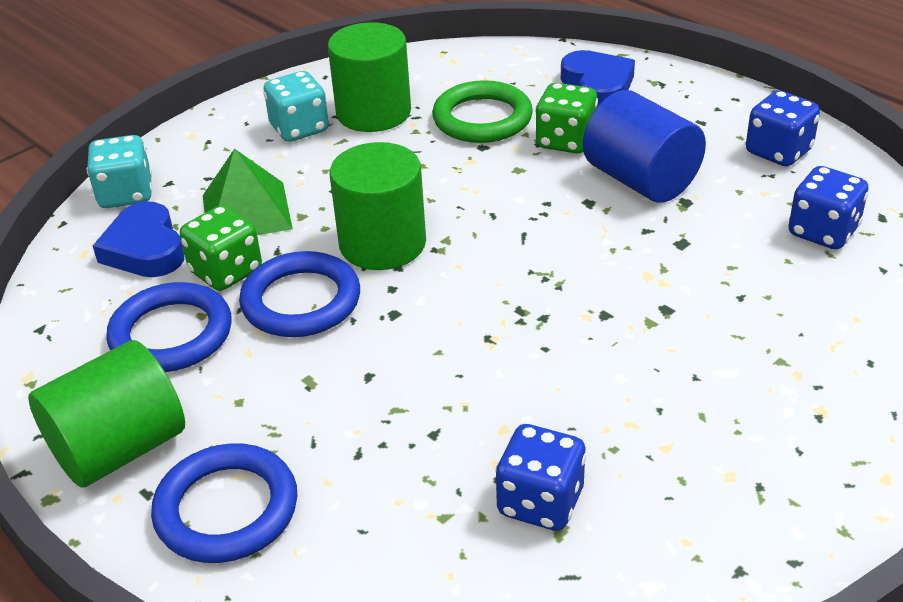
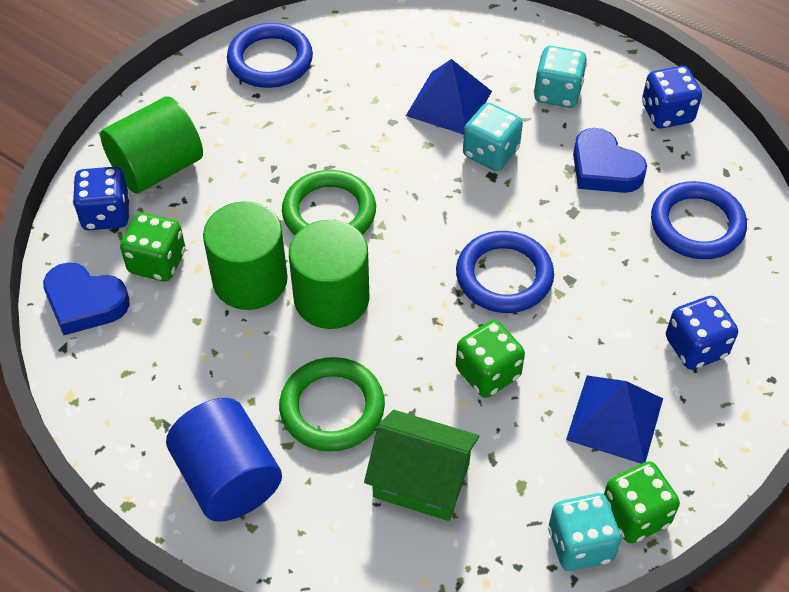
blue pyramid: none = 0 -> [406,59,492,135] [566,375,663,464] = 2
green dice: [180,205,262,291] [535,83,598,154] = 2 -> [120,213,185,281] [456,320,525,398] [604,461,680,543] = 3
green house: none = 0 -> [364,410,479,521] = 1
green pyramid: [203,149,293,235] = 1 -> none = 0
green ring: [432,80,533,143] = 1 -> [279,357,385,451] [282,170,376,235] = 2
turquoise dice: [87,135,152,208] [263,71,329,142] = 2 -> [463,103,523,171] [534,46,587,108] [548,493,621,571] = 3

